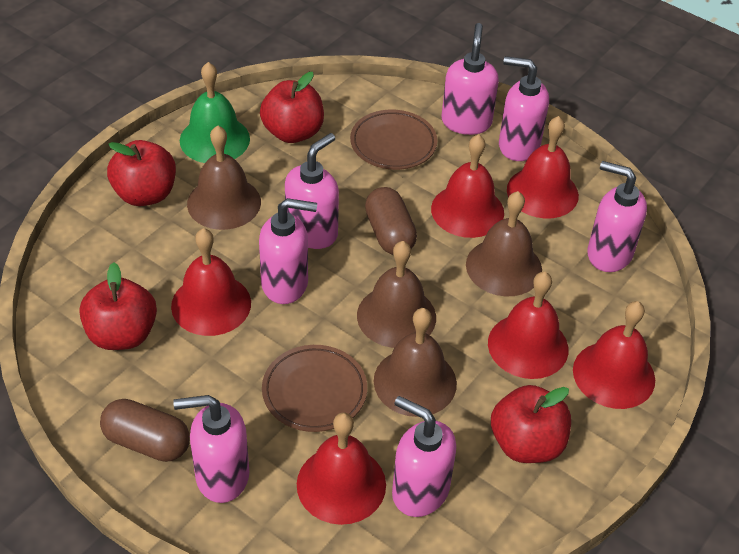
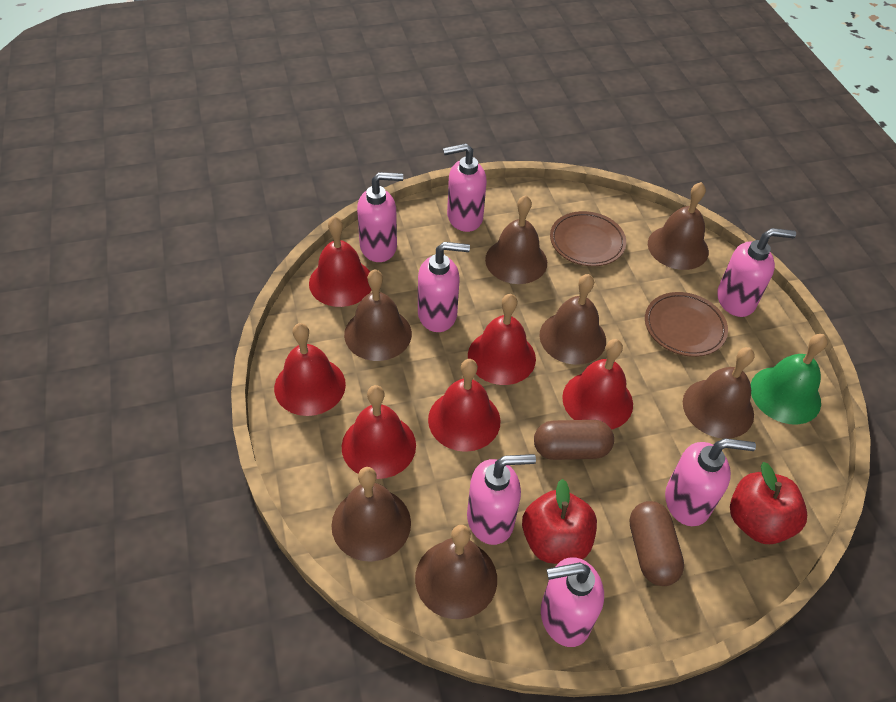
brown bell: [187,125,261,230] [357,241,436,348] [374,308,457,417] [466,191,542,296] = 4 -> [331,467,411,562] [344,269,412,361] [415,525,497,619] [485,195,547,284] [539,274,606,365] [648,182,709,270] [683,347,755,439] = 7
red apple: [79,262,157,350] [107,140,176,206] [260,72,324,143] [491,385,571,463] = 4 -> [522,479,597,564] [730,462,807,544] = 2

